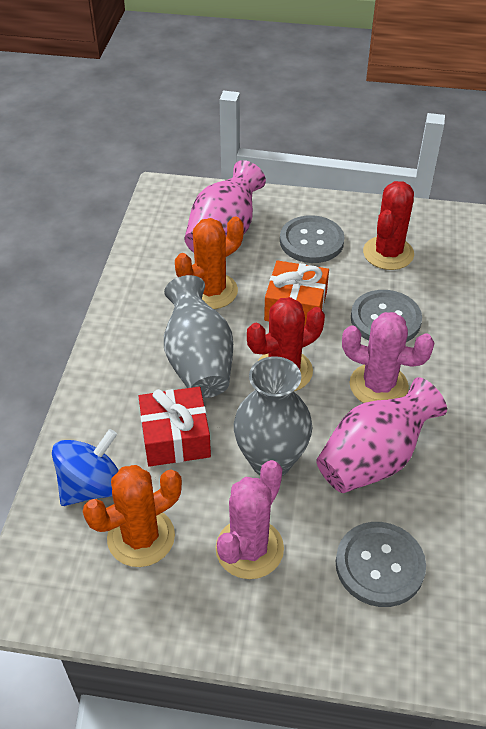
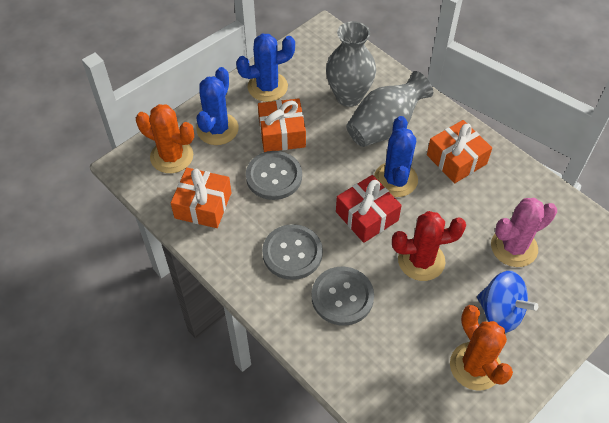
blue cactus: none = 0 -> [197,67,239,145] [236,34,295,102] [374,116,418,197] = 3
orange gift: [264,260,329,326] = 1 -> [171,168,231,228] [258,98,306,152] [427,120,492,183] = 3
pink cactus: [215,460,284,579] [342,312,435,403] = 2 -> [491,198,557,267] = 1
pink vase: [185,160,266,253] [316,377,447,493] = 2 -> none = 0
red cactus: [247,297,325,391] [363,181,414,270] = 2 -> [392,211,466,281] = 1

